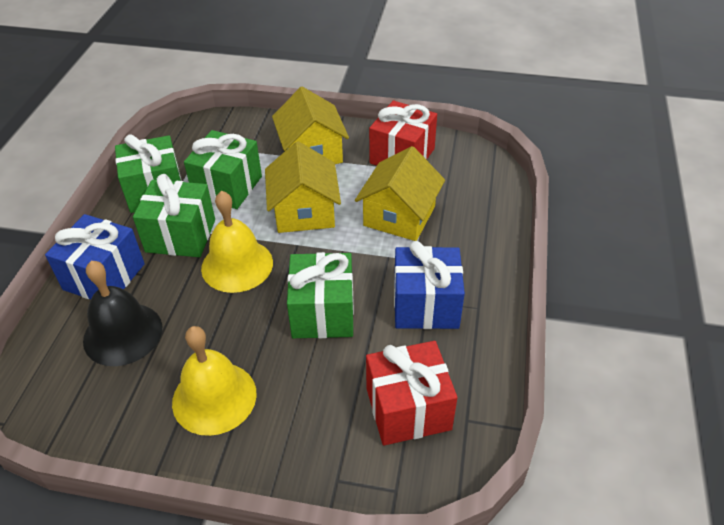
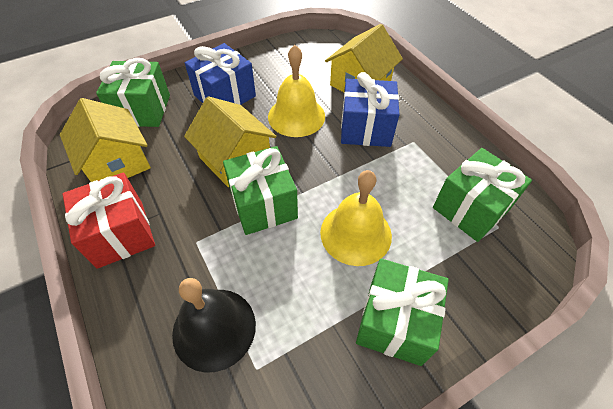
red gift: [366,341,457,446] [369,100,437,166] = 2 -> [63,172,155,269] = 1

